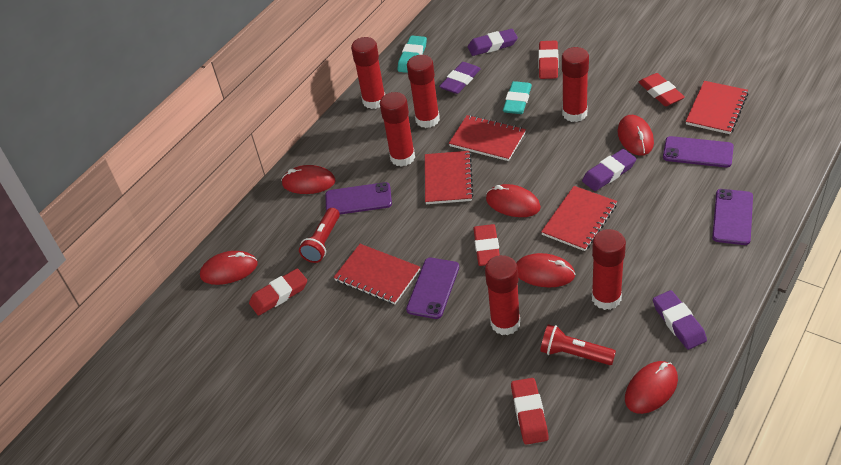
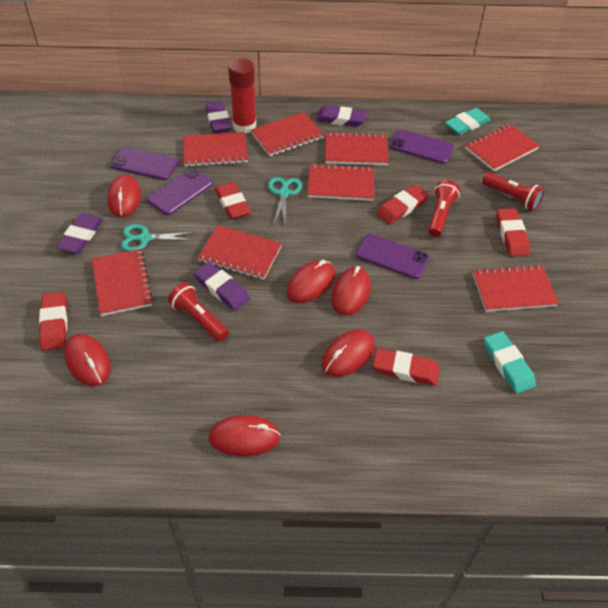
red flashlight: [299,208,340,263] [540,324,616,365] = 2 -> [168,282,229,342] [428,180,460,237] [482,172,544,211] = 3
red glue stick: [351,37,385,109] [380,92,415,167] [407,55,440,128] [485,255,520,335] [562,47,589,122] [592,229,626,310] = 6 -> [228,58,256,134] = 1
red notebook: [334,244,420,304] [425,151,473,204] [449,115,526,161] [541,186,617,251] [686,81,748,134] = 5 -> [92,249,153,316] [183,132,248,167] [198,225,282,280] [251,112,324,156] [307,164,374,201] [325,132,389,165] [465,124,539,171] [473,265,559,312] = 8
turquoise scissors: none = 0 -> [121,224,195,251] [268,177,302,226] = 2

